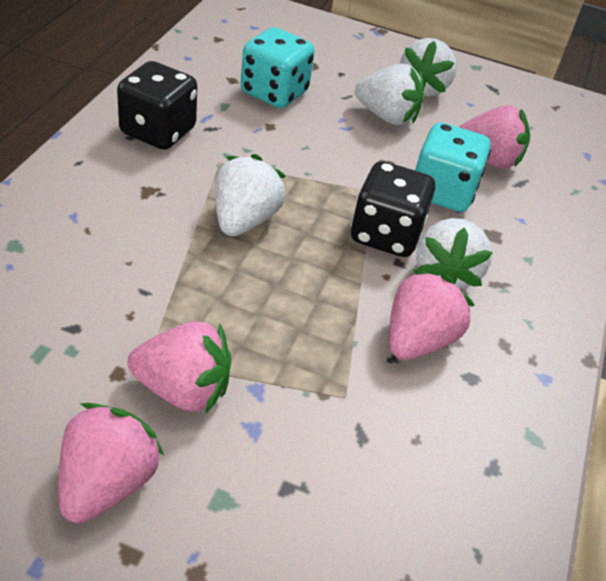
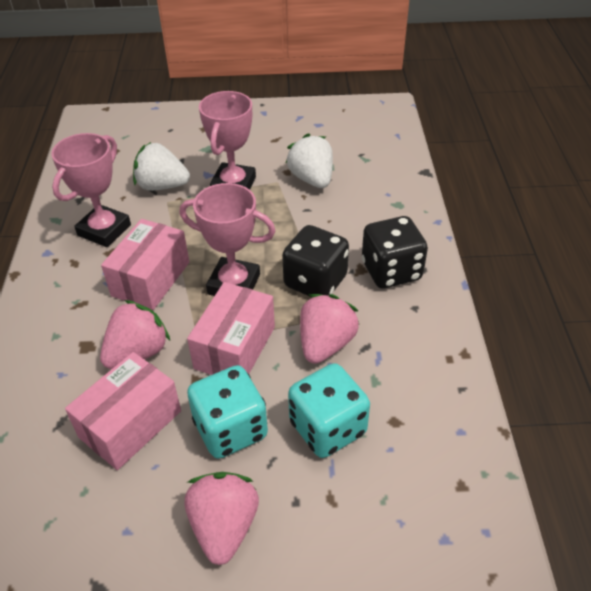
pink box: none = 0 -> [65,352,181,470] [101,219,189,310] [187,282,275,375] = 3
pink strawberry: [59,403,164,523] [127,322,231,413] [389,269,475,360] [459,105,530,169] = 4 -> [100,300,170,369] [185,472,259,565] [300,294,360,364] = 3
pink trophy: none = 0 -> [51,133,131,247] [180,183,276,296] [199,91,256,190] = 3
white strawberry: [215,154,286,236] [355,64,424,125] [400,38,457,97] [416,218,493,289] = 4 -> [133,142,190,191] [286,133,333,188] = 2

